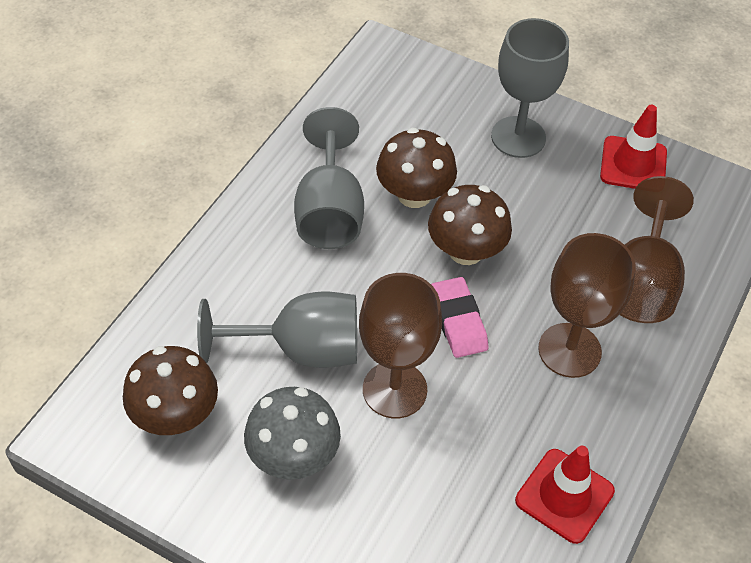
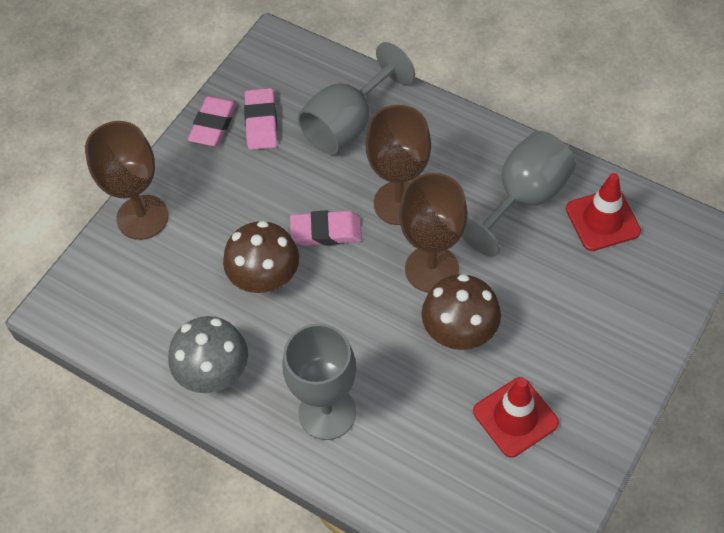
brown mushroom: [123,346,218,435] [376,128,457,208] [428,185,512,265] = 3 -> [223,221,299,293] [422,274,501,350] = 2
pink eraser: [431,277,489,358] = 1 -> [188,96,237,146] [244,88,277,150] [290,211,362,246] = 3

